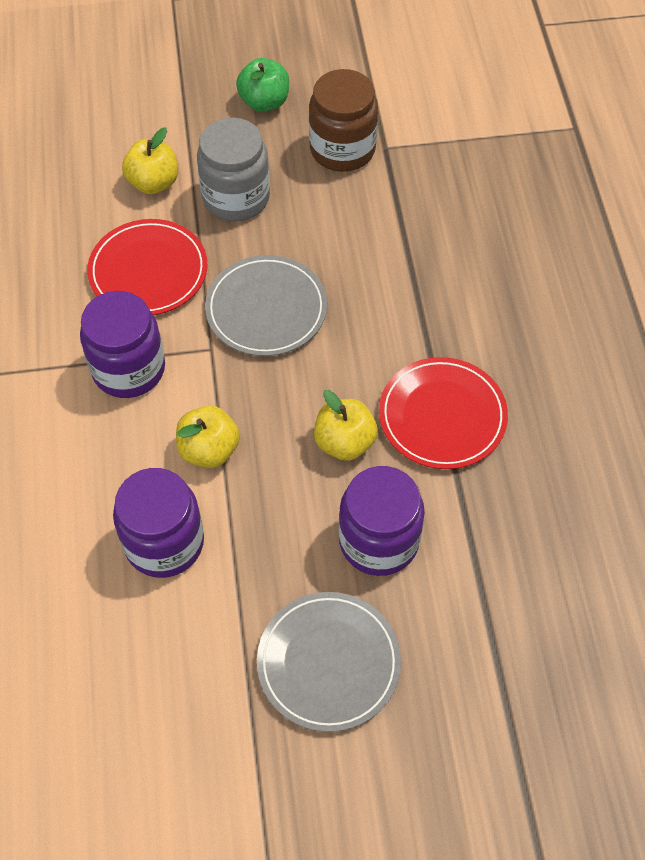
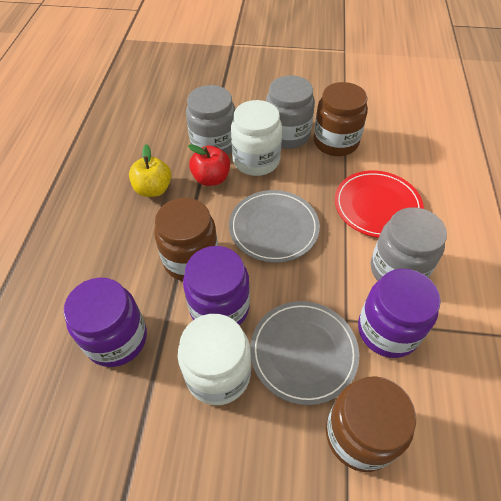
brown jar: [309,69,378,172] = 1 -> [154,198,218,281] [313,82,368,156] [326,376,416,472] = 3
green apple: [236,58,289,112] = 1 -> none = 0
grey jar: [197,118,270,221] = 1 -> [186,85,235,155] [266,75,315,149] [371,207,447,281] = 3
red apple: none = 0 -> [188,144,230,186] = 1
red plate: [87,219,207,315] [379,357,508,469] = 2 -> [335,170,424,238] = 1
white jar: none = 0 -> [178,314,251,405] [231,100,282,176] = 2
yellow apple: [122,127,178,194] [176,406,240,468] [314,390,378,461] = 3 -> [129,144,171,197] = 1

